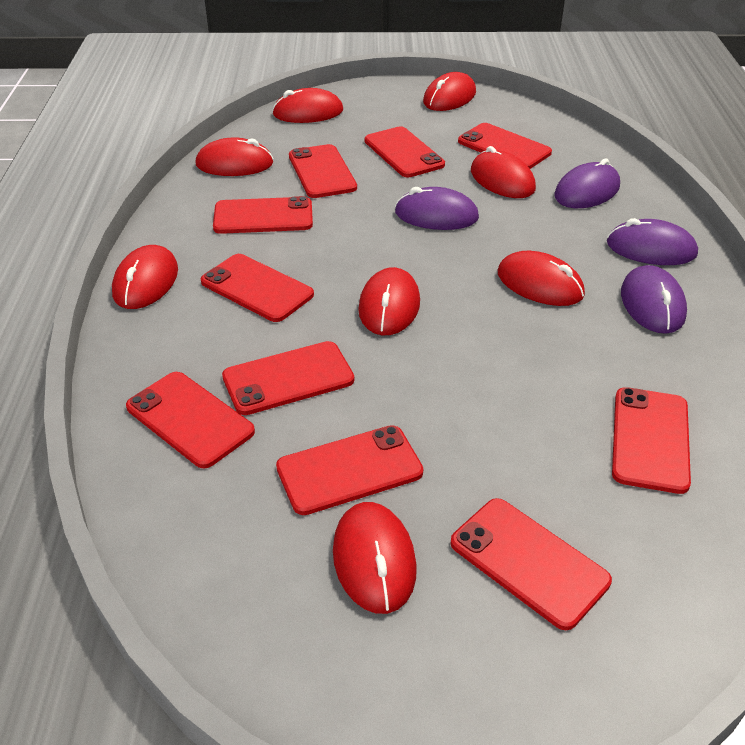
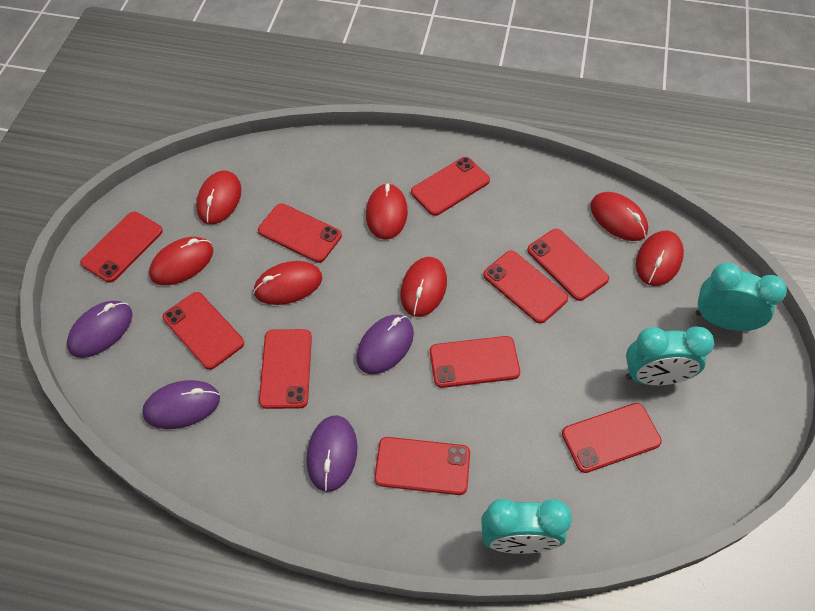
red mouse: [112,245,178,309] [195,137,274,176] [272,88,343,123] [333,502,417,614] [358,267,420,335] [423,72,476,111] [471,146,536,198] [498,251,585,306] = 8 -> [149,237,213,285] [196,170,241,224] [253,261,322,305] [366,183,408,240] [400,257,447,317] [590,192,648,241] [636,230,684,286] = 7
turquoise clock: none = 0 -> [481,499,572,554] [626,326,714,385] [696,262,787,331] = 3

